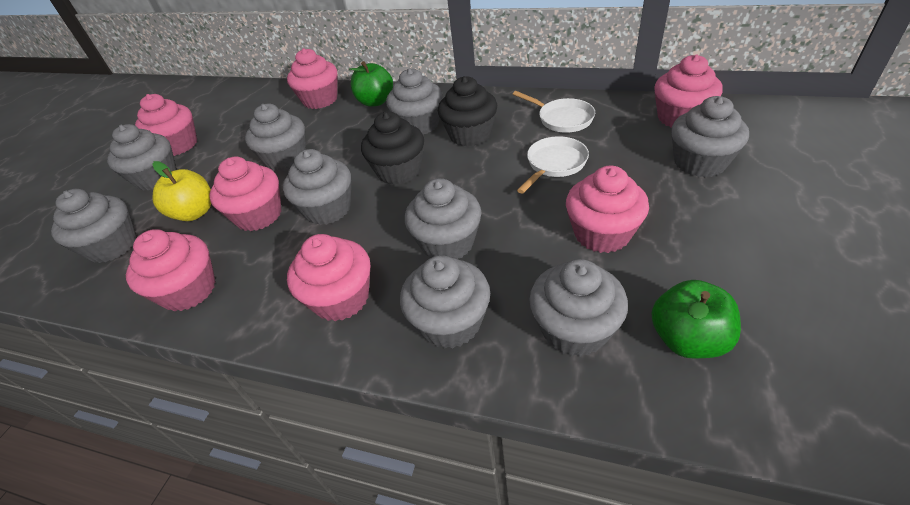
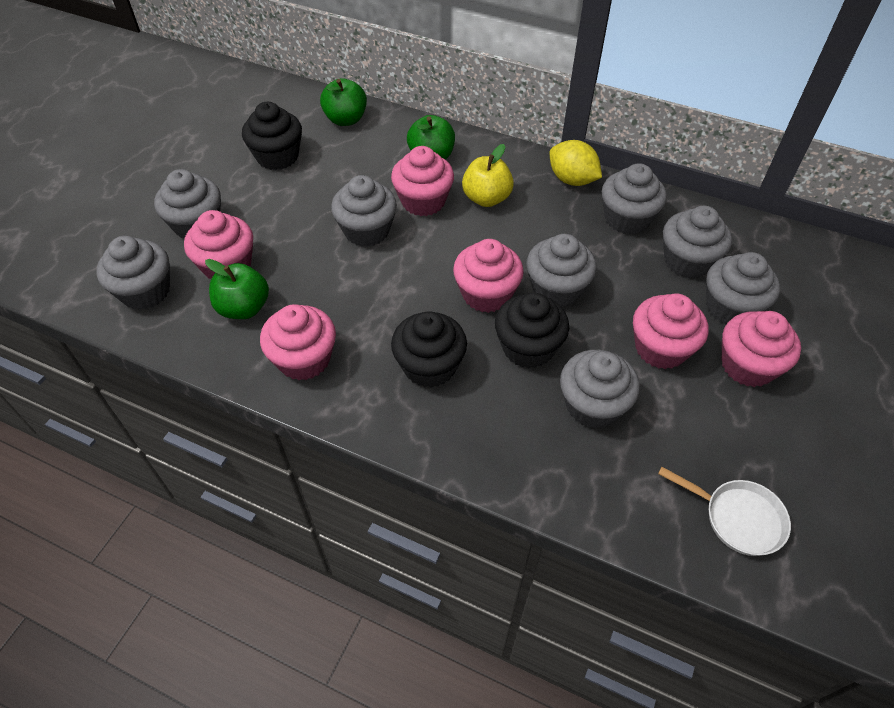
black cupcake: [361,112,424,185] [438,76,497,147] = 2 -> [242,102,302,170] [391,311,467,388] [495,293,569,368] = 3
green apple: [349,61,393,107] [651,280,741,358] = 2 -> [205,259,269,319] [320,78,367,126] [407,115,455,160] = 3
grey cupcake: [51,189,137,263] [107,124,177,191] [245,103,306,171] [283,149,351,225] [386,68,443,134] [400,255,490,349] [405,178,482,259] [529,259,628,357] [671,96,749,178] = 9 -> [96,236,170,310] [154,169,221,239] [331,175,397,247] [526,234,596,307] [560,350,640,429] [602,163,667,235] [663,206,732,278] [706,252,780,324] = 8
pink cupcake: [126,229,216,311] [135,94,197,156] [209,156,282,231] [287,48,338,109] [287,234,371,321] [566,166,649,253] [654,54,723,128] = 7 -> [184,210,253,279] [260,304,336,380] [391,146,454,216] [453,239,524,313] [633,293,709,369] [722,311,801,387] = 6
white pan: [513,91,595,133] [517,136,589,194] = 2 -> [658,467,791,556] = 1
yellow lemon: none = 0 -> [550,140,602,186] = 1

